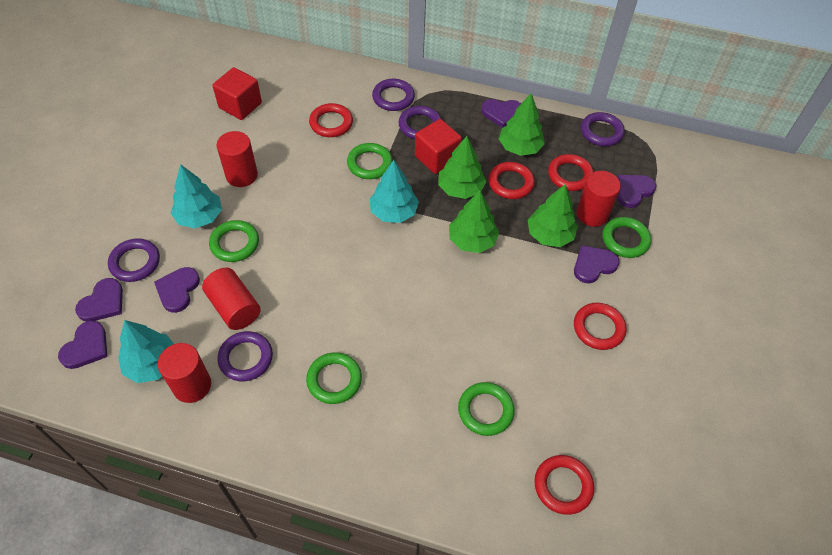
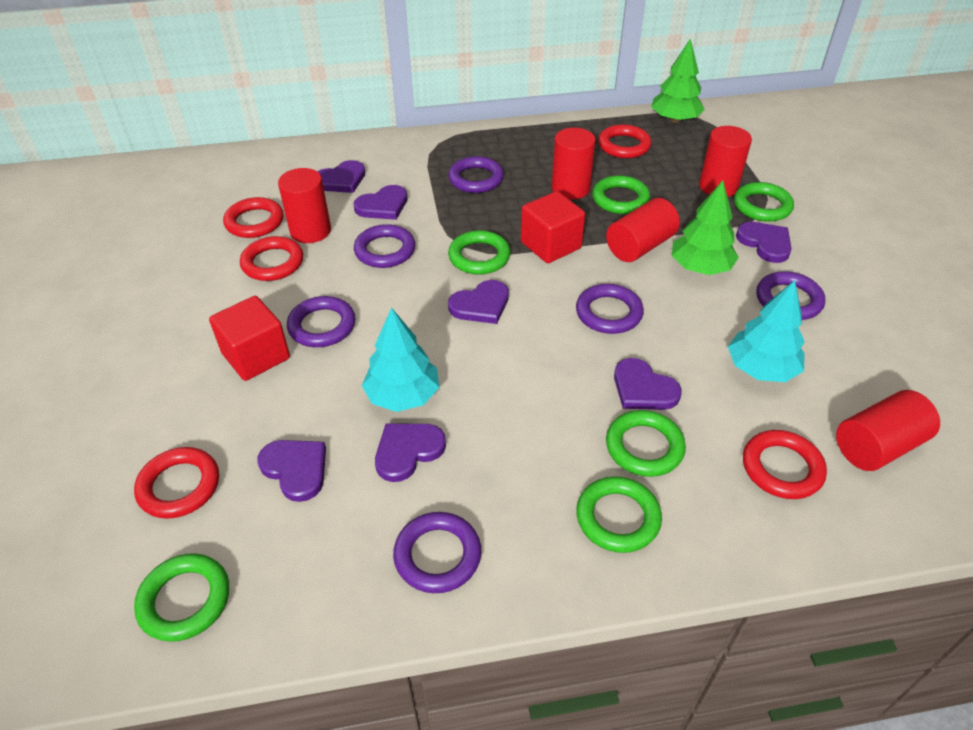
green ring: [209,220,259,262] [306,352,362,404] [347,143,393,179] [458,382,515,436] [603,217,651,258] = 5 -> [134,553,229,642] [448,230,510,275] [576,476,662,553] [592,175,650,214] [606,410,686,477] [734,182,794,222] = 6
green tree: [438,136,486,199] [449,190,499,253] [499,94,545,156] [528,185,578,247] = 4 -> [651,38,705,123] [672,180,739,275] = 2
purple heart: [58,321,108,369] [75,278,123,322] [154,267,200,313] [481,99,521,128] [574,245,619,283] [617,175,656,208] = 6 -> [258,440,326,502] [317,160,365,193] [353,185,407,220] [375,423,446,482] [448,280,509,324] [614,358,682,410] [736,222,792,263] = 7
purple ring: [108,238,160,282] [217,331,273,381] [372,79,415,111] [399,106,441,139] [581,112,625,146] = 5 -> [287,296,356,347] [354,224,416,268] [393,512,481,593] [448,156,504,193] [576,284,644,334] [757,271,825,320] = 6
red cylinder: [158,343,211,403] [202,268,261,330] [216,131,258,187] [576,171,621,227] = 4 -> [278,168,331,243] [552,128,596,199] [606,198,680,262] [699,126,752,197] [836,390,940,471] = 5
turquoise tree: [118,320,174,383] [171,164,222,228] [370,160,419,223] = 3 -> [362,308,439,412] [728,280,805,382] = 2

